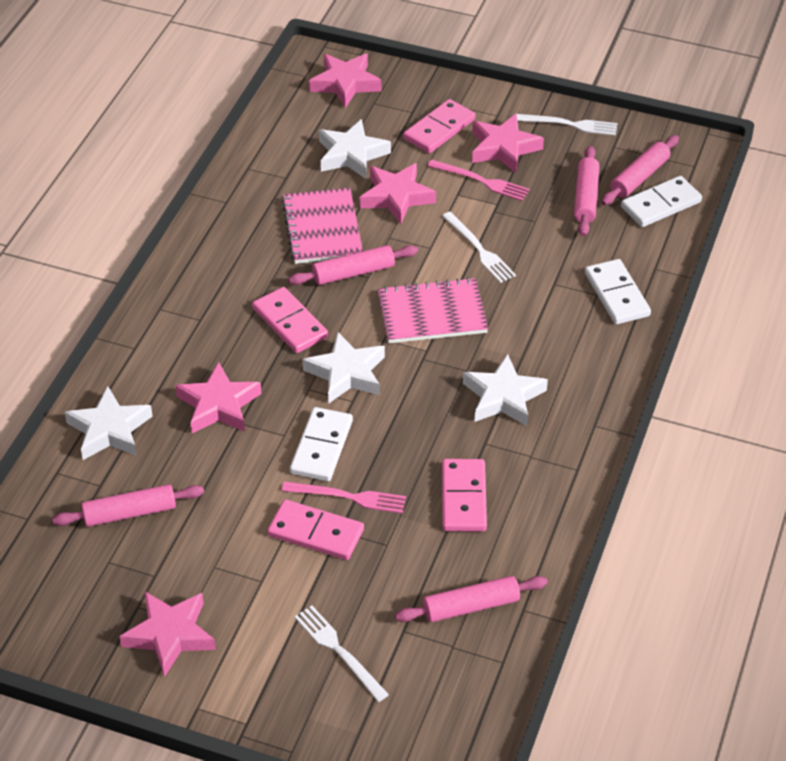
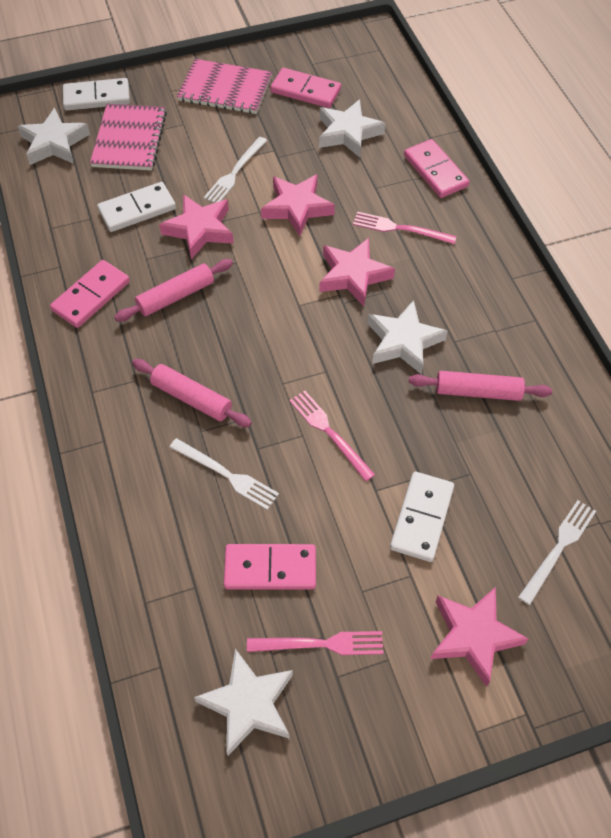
pink fork: [282,481,406,514] [427,159,530,201] = 2 -> [247,631,384,655] [289,391,375,482] [353,211,457,244] = 3
pink rolling pin: [52,484,204,527] [288,245,418,285] [395,576,548,622] [574,146,600,236] [601,135,679,205] = 5 -> [114,259,233,322] [132,359,252,427] [409,371,552,401] = 3
pink star: [119,592,216,677] [175,362,262,433] [309,54,382,108] [360,163,436,224] [472,113,544,173] = 5 -> [159,194,234,259] [261,174,335,236] [319,238,395,306] [430,587,528,687] = 4

